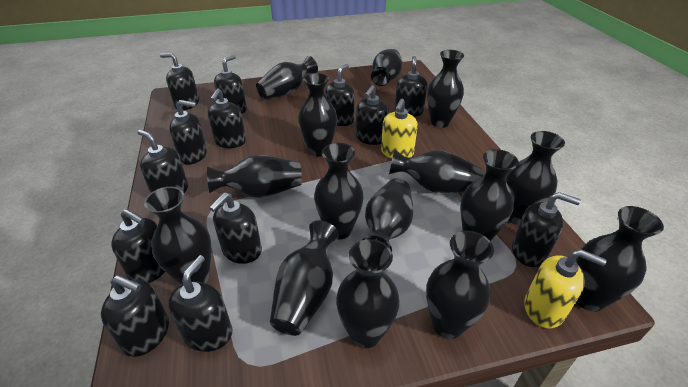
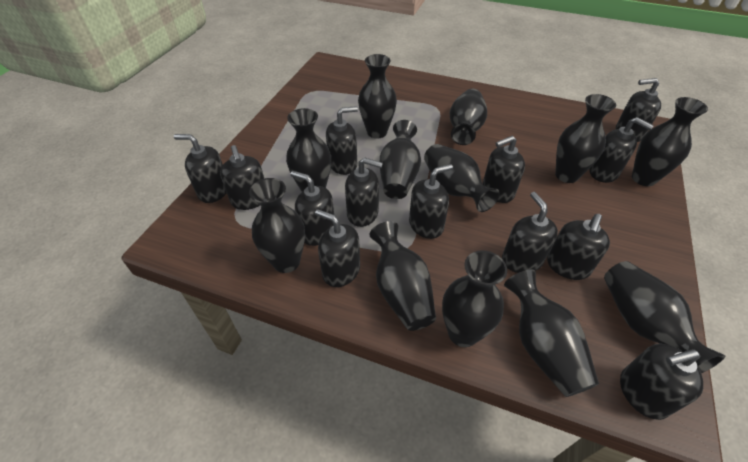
black vase: [144,187,212,285] [207,155,302,198] [256,56,318,99] [270,220,339,336] [298,73,338,156] [314,143,364,239] [336,239,400,348] [363,178,413,251] [371,49,402,86] [389,149,483,193] [426,231,494,339] [427,50,464,128] [460,149,519,241] [506,131,565,225] [576,206,664,312] = 15 -> [249,178,305,273] [286,108,331,192] [358,54,397,138] [370,221,436,331] [380,120,421,199] [424,144,500,212] [442,250,507,347] [450,89,487,145] [504,270,599,397] [555,94,616,183] [604,261,725,373] [632,97,708,186] = 12
yellow soap dispenser: [381,99,418,158] [525,249,607,328] = 2 -> none = 0

